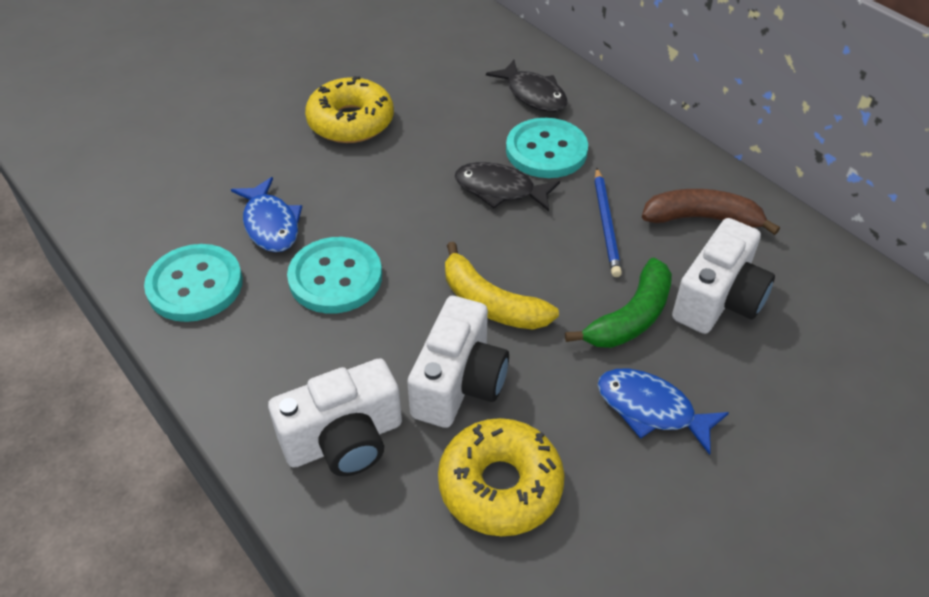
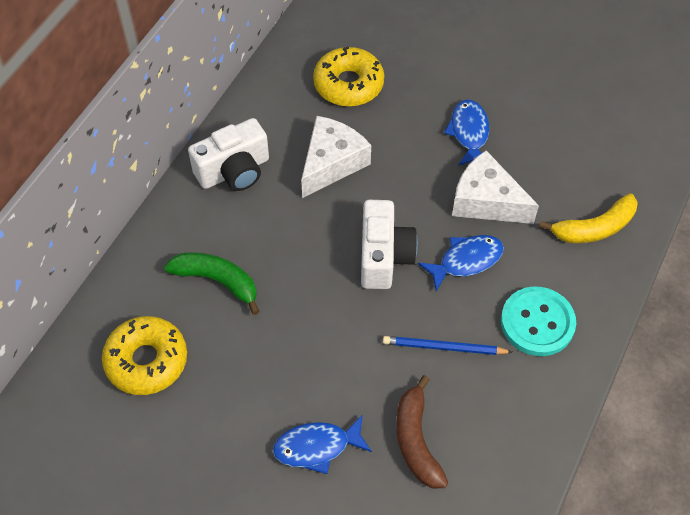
black fish: [455,162,560,211] [486,60,568,112] = 2 -> none = 0
blue fish: [231,177,302,252] [598,369,729,455] = 2 -> [273,415,372,474] [418,235,504,291] [444,100,489,166] = 3
turquoise button: [144,244,243,322] [287,237,382,314] [506,118,588,178] = 3 -> [501,287,576,356] = 1
white camera: [268,358,402,476] [407,296,509,428] [672,218,775,334] = 3 -> [188,118,269,191] [361,200,418,289] = 2
white cheese: none = 0 -> [301,116,371,198] [452,150,539,224] = 2

